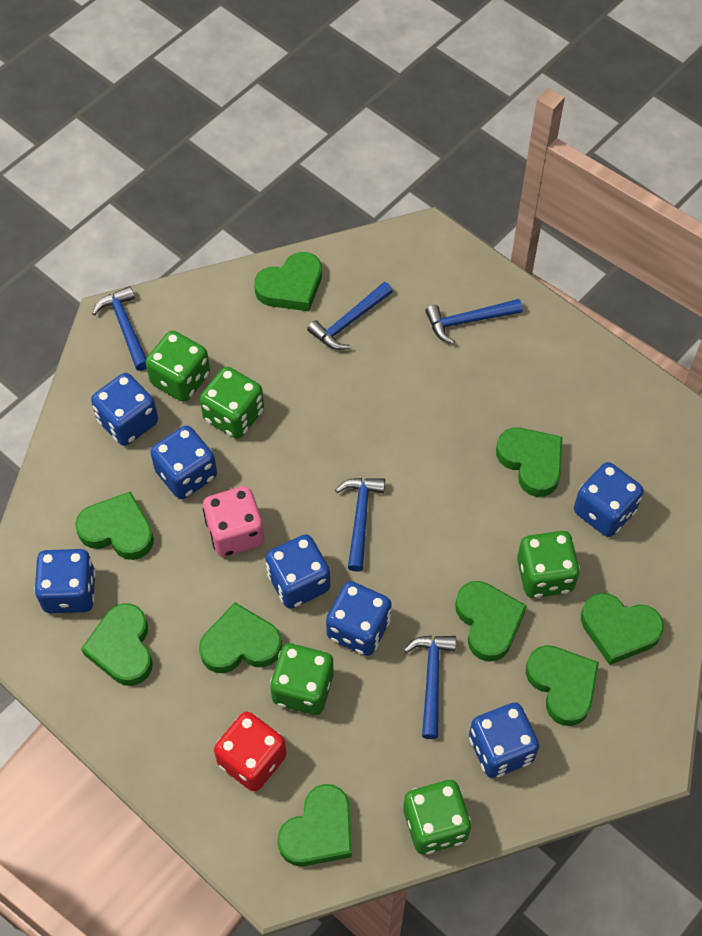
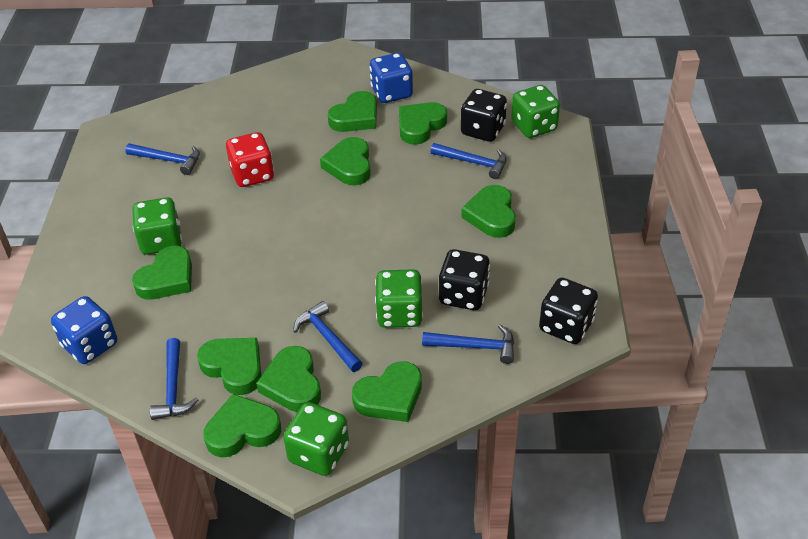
black dice: none = 0 -> [439,249,490,310] [461,89,507,142] [539,278,598,344] = 3
blue dice: [34,549,96,613] [91,373,158,446] [150,425,217,499] [265,534,330,609] [326,581,392,656] [469,703,539,778] [574,462,644,537] = 7 -> [51,296,117,364] [370,53,413,103] = 2
green dice: [146,331,210,402] [200,367,264,439] [270,643,334,715] [403,780,471,854] [517,531,580,598] = 5 -> [132,197,182,255] [283,402,349,476] [375,269,423,328] [511,85,560,138] = 4
pink dice: [203,486,264,557] = 1 -> none = 0

